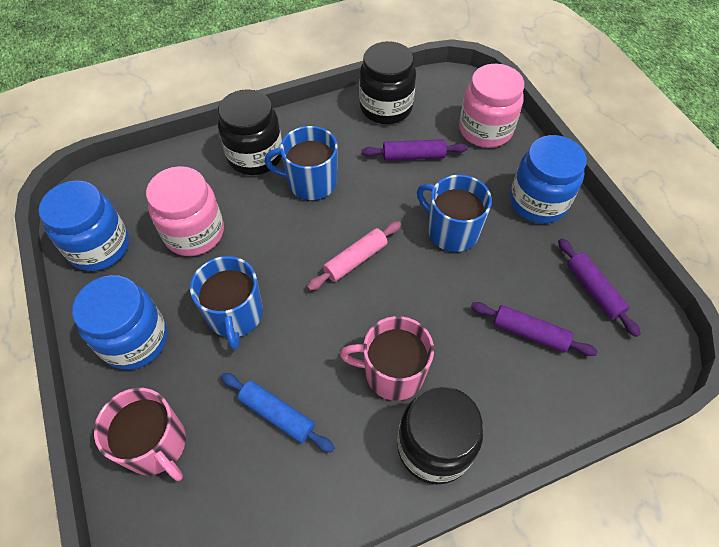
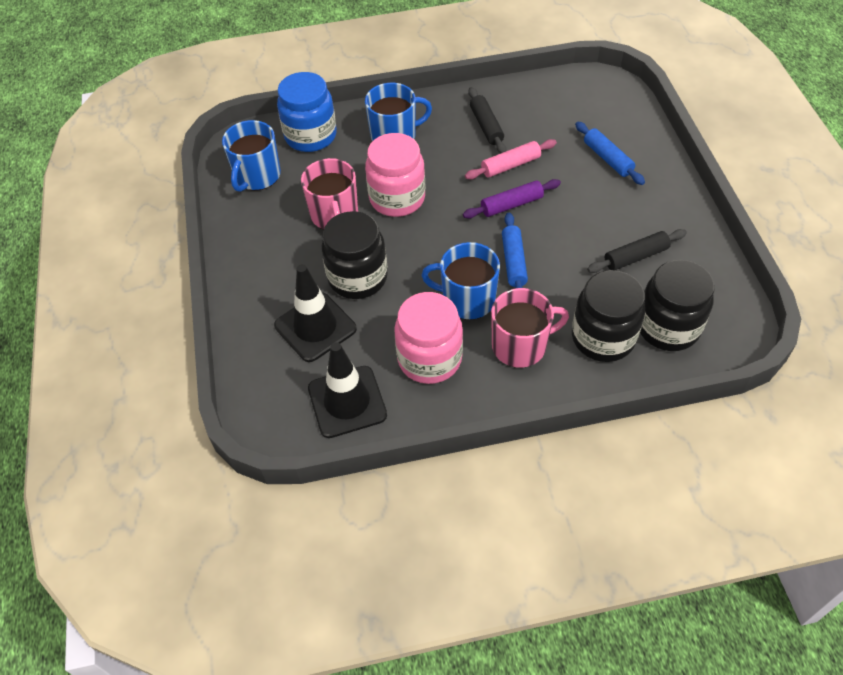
black rolling pin: none = 0 -> [468,87,506,153] [587,229,687,273] = 2
black traffic cone: none = 0 -> [274,264,357,362] [308,342,387,438] = 2
blue jar: [39,180,129,271] [72,275,167,370] [510,135,587,223] = 3 -> [277,72,337,152] = 1
blue rolling pin: [221,373,335,452] = 1 -> [502,213,528,289] [575,122,645,185] = 2
purple rolling pin: [361,139,468,160] [471,302,598,356] [558,238,641,337] = 3 -> [463,179,561,219] = 1

